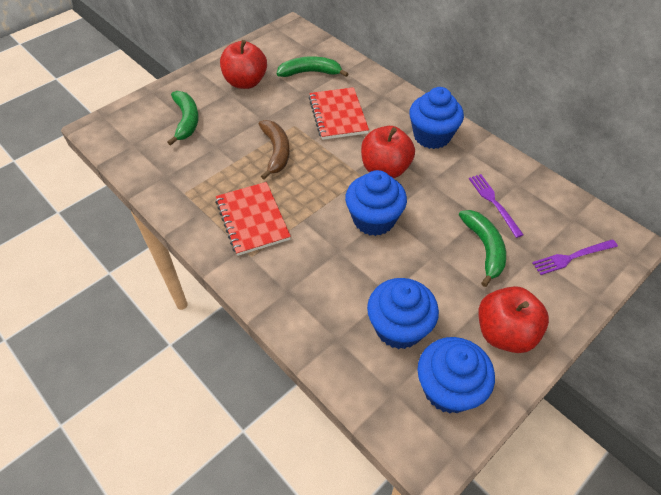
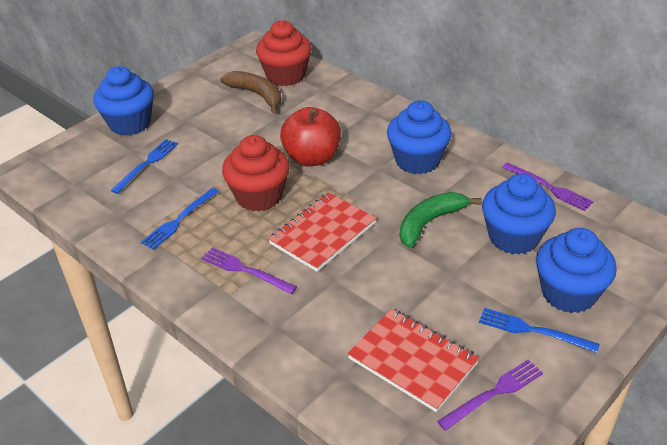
blue fork: none = 0 -> [110,139,178,194] [141,188,219,250] [479,308,600,353] = 3
green banana: [167,91,199,145] [277,56,348,77] [459,210,506,287] = 3 -> [400,192,482,248] = 1
purple fork: [469,174,524,238] [532,240,618,275] = 2 -> [201,247,297,294] [437,359,543,431] [502,163,594,211] = 3
red apple: [220,40,267,89] [361,126,415,178] [479,286,549,353] = 3 -> [280,107,341,166] = 1
red cupcake: none = 0 -> [222,135,289,212] [256,20,312,86] = 2

